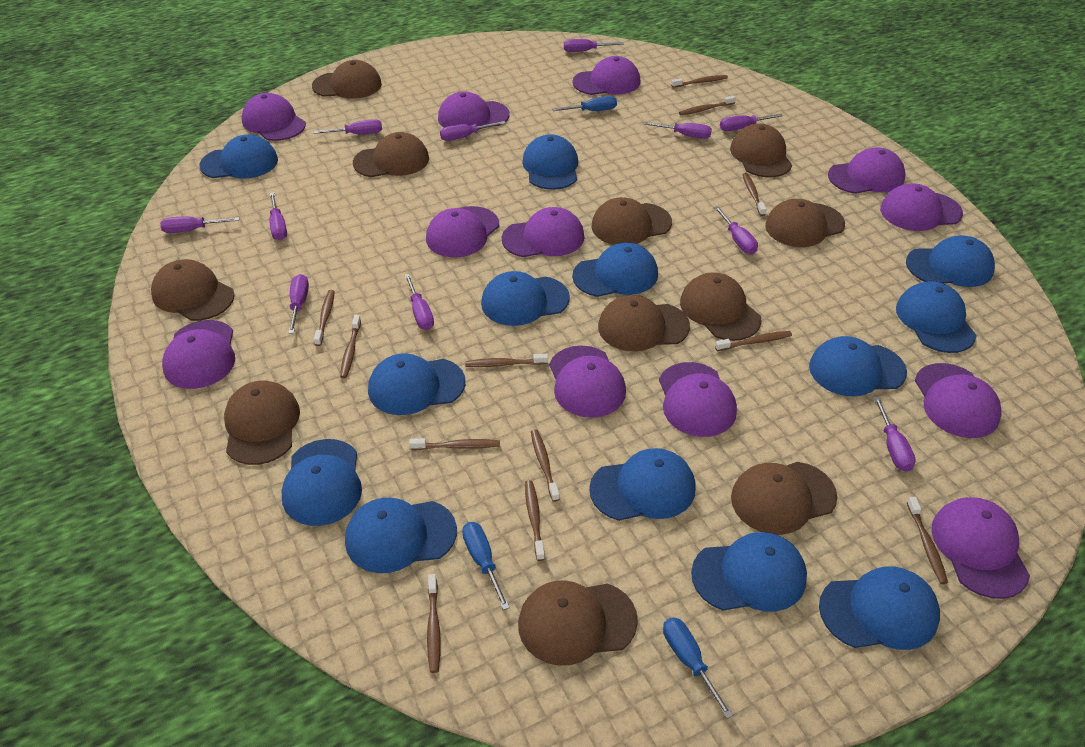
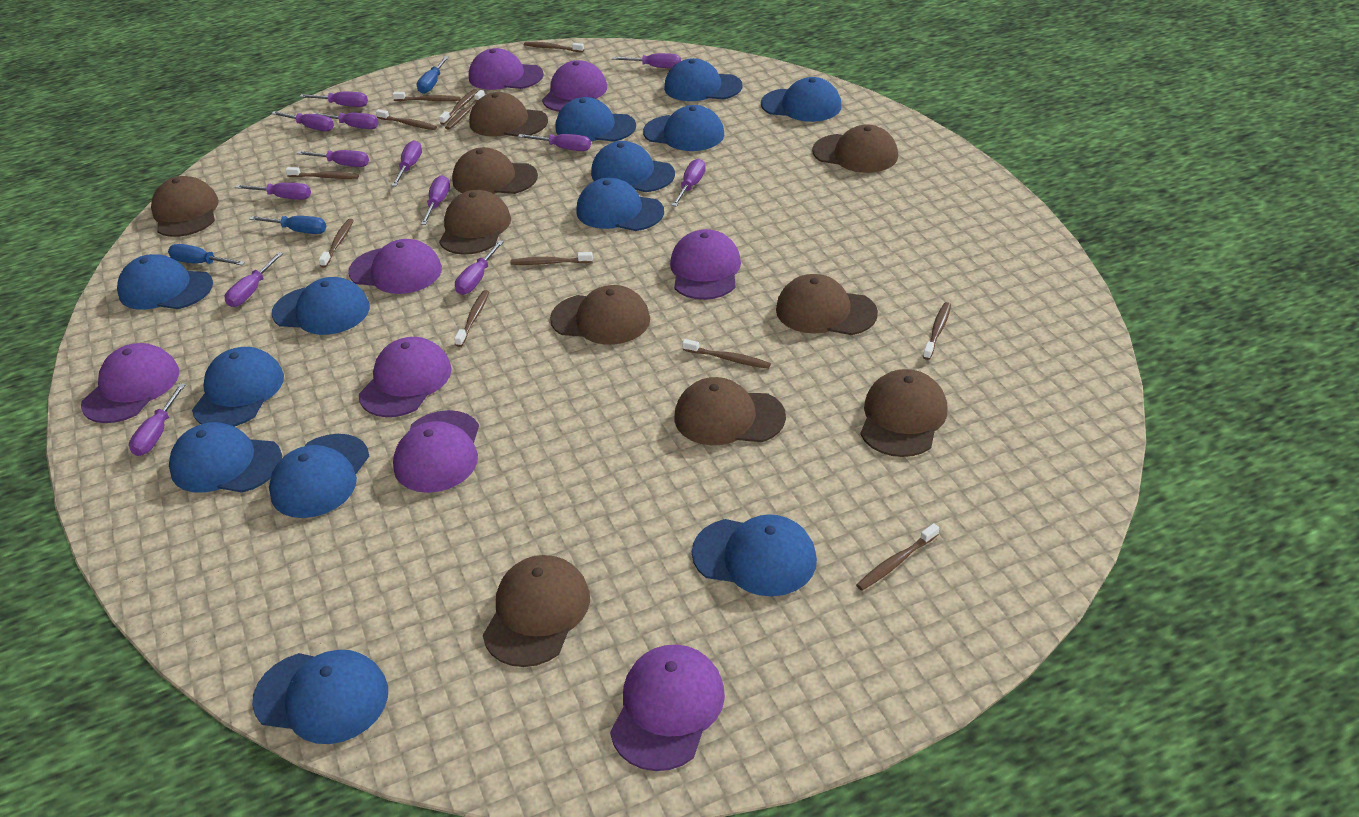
brown cap: [151,259,235,321] [224,381,300,465] [312,60,382,99] [353,132,429,177] [518,581,638,666] [591,197,672,245] [598,295,690,351] [680,272,762,341] [730,124,792,177] [731,462,837,535] [765,199,845,247] = 11 -> [151,176,219,237] [439,190,511,255] [452,147,538,194] [469,92,548,137] [483,555,590,667] [550,285,650,345] [675,377,786,445] [776,274,878,335] [812,124,898,173] [860,369,948,457] = 10
purple cap: [162,320,235,389] [241,93,306,141] [426,206,499,257] [438,91,510,130] [502,207,585,257] [549,345,626,418] [572,56,640,95] [659,362,737,437] [828,147,906,194] [880,184,963,231] [915,363,1002,438] [931,497,1030,599] = 12 -> [81,343,179,423] [348,239,442,294] [359,337,452,417] [393,410,479,493] [469,48,544,90] [542,60,607,112] [610,645,725,771] [670,229,741,300] = 8
purple screwdriver: [160,216,239,233] [269,193,287,240] [288,274,309,334] [314,119,382,134] [404,274,434,330] [440,121,506,141] [564,39,624,52] [644,122,712,139] [714,206,758,254] [720,114,783,131] [873,397,916,472] = 11 -> [129,384,186,456] [225,252,283,307] [235,183,311,200] [271,111,334,131] [297,150,369,167] [299,92,368,107] [312,113,379,129] [391,140,422,186] [421,175,450,225] [455,240,504,295] [518,134,591,151] [612,53,681,68] [672,159,706,207] = 13

